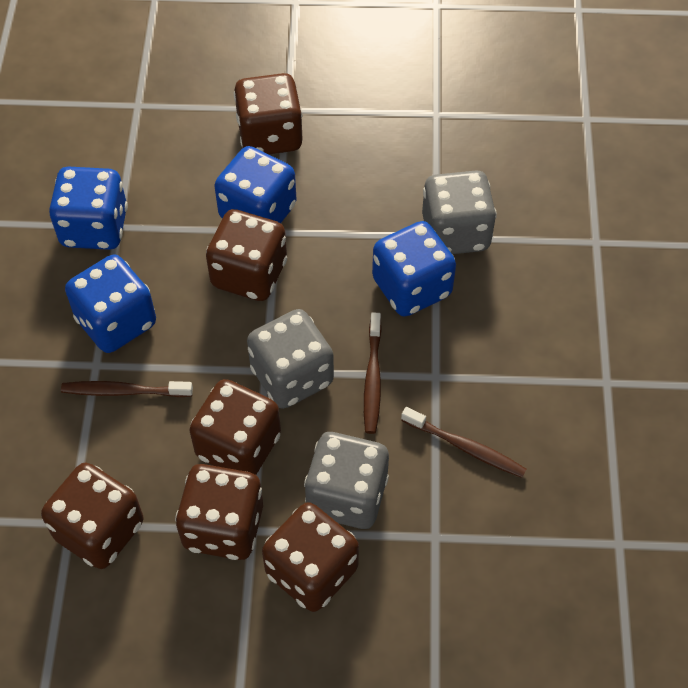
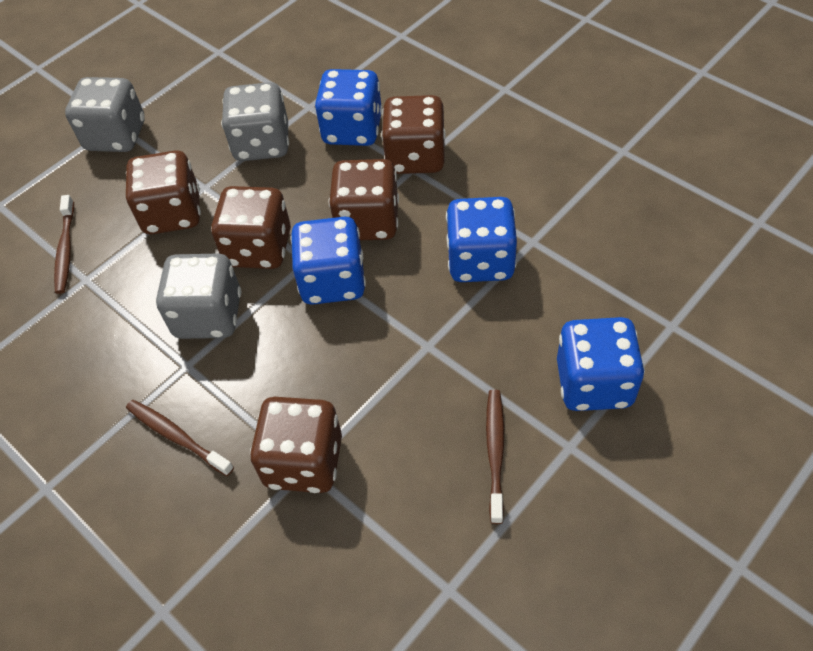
brown dice: [41,463,143,569] [175,464,263,560] [189,379,281,475] [206,209,287,301] [234,73,302,154] [262,502,359,612] = 6 -> [126,150,201,235] [211,186,291,269] [250,397,342,493] [329,159,399,240] [381,95,446,174] = 5

